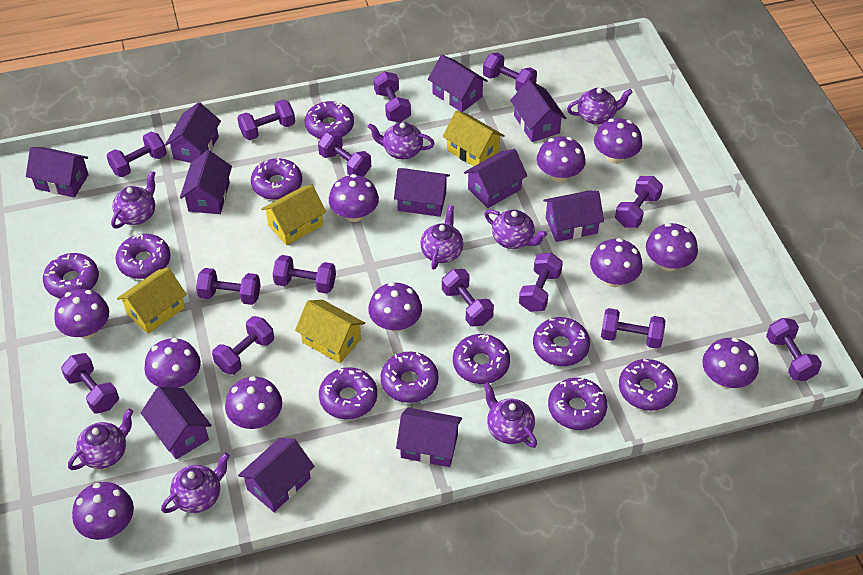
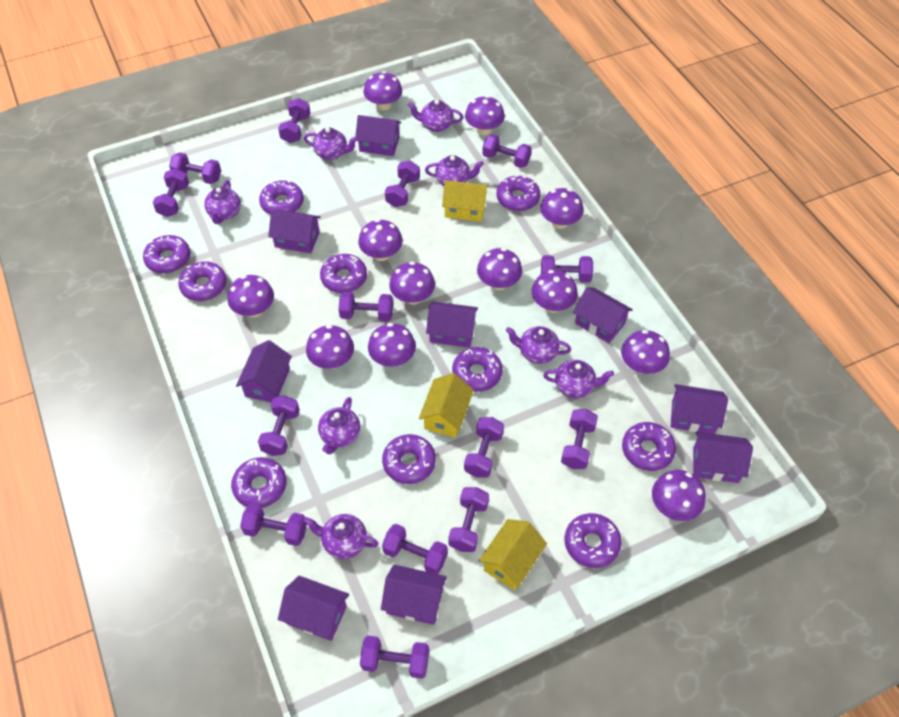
purple house: [26,147,89,198] [141,387,212,459] [165,102,221,163] [180,150,232,214] [238,438,315,512] [394,168,450,217] [396,407,462,467] [428,55,488,112] [464,149,527,208] [510,80,567,142] [543,191,604,242] = 11 -> [236,340,292,402] [268,210,321,253] [278,576,349,641] [355,115,401,156] [381,565,447,625] [426,302,478,348] [573,287,633,343] [671,384,728,434] [693,432,753,483] = 9
purple mushroom: [54,289,109,339] [72,482,134,540] [144,338,201,388] [225,376,282,429] [329,174,379,222] [368,282,422,332] [537,136,586,182] [590,238,643,287] [594,118,642,164] [646,223,698,271] [702,337,759,388] = 11 -> [228,275,274,317] [306,325,354,369] [358,219,403,261] [363,71,402,110] [368,323,416,367] [389,261,435,305] [465,96,505,135] [477,248,522,290] [532,270,578,313] [540,188,583,229] [621,330,670,374] [652,470,706,521] = 12
yellow house: [117,268,187,334] [261,185,326,245] [295,300,365,363] [442,110,505,166] = 4 -> [419,373,474,438] [442,180,489,222] [479,519,547,590] = 3

